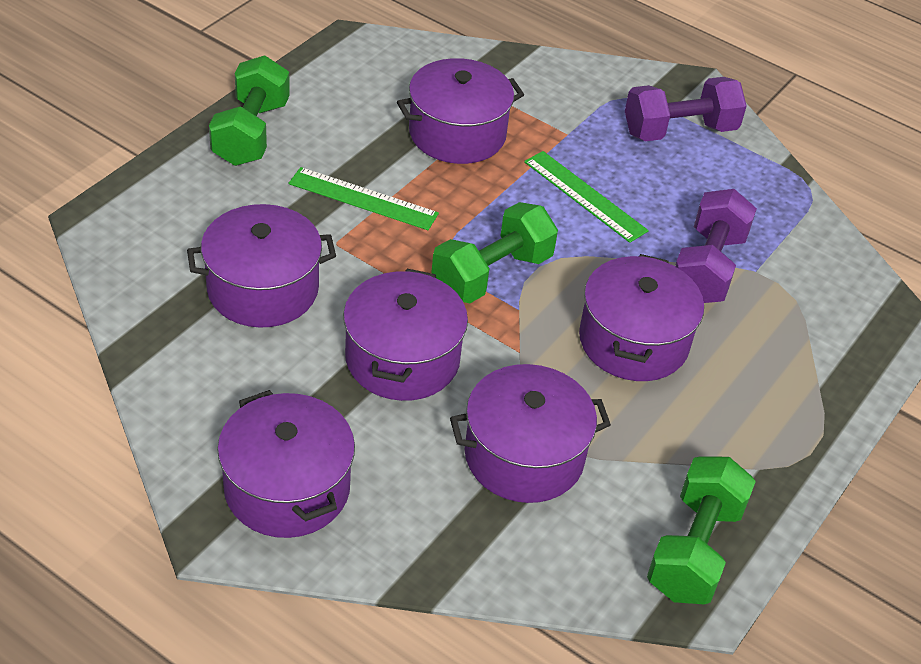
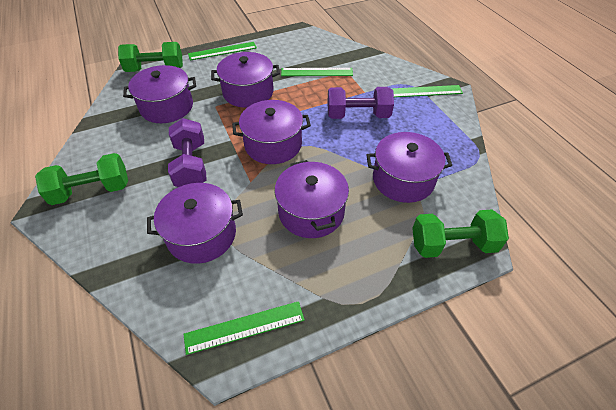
green ruler: [289,167,439,230] [524,151,649,243] = 2 -> [183,301,304,355] [188,42,257,61] [281,68,353,76] [391,85,463,97] = 4

